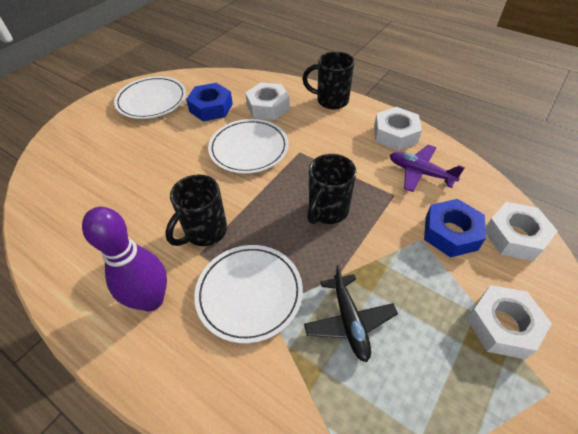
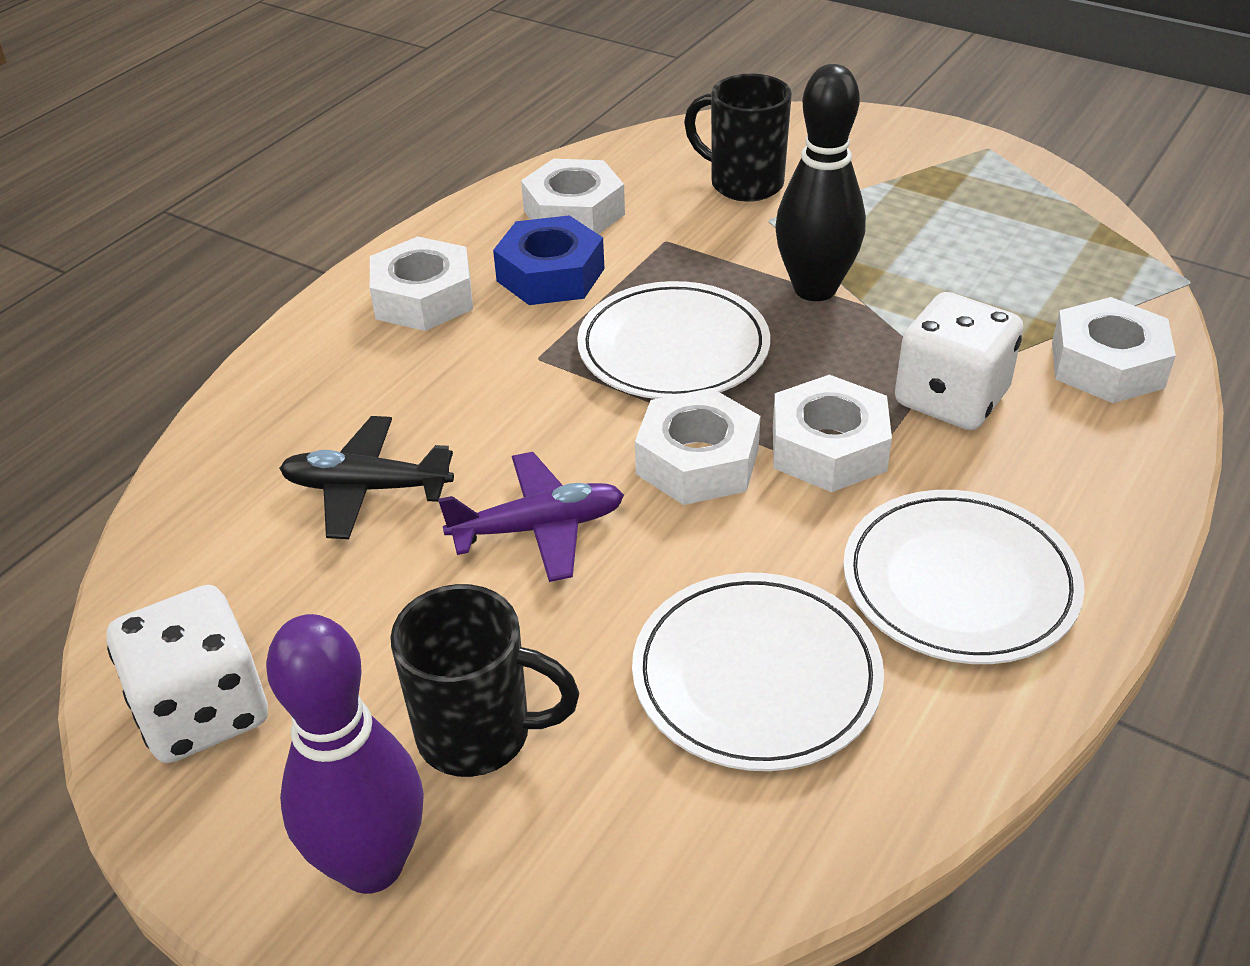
black bowling pin: none = 0 -> [775,64,866,301] = 1
black mug: [165,174,227,246] [302,51,354,110] [307,154,357,224] = 3 -> [390,584,579,777] [684,74,792,202] = 2
blue nut: [186,83,233,121] [424,199,486,257] = 2 -> [493,215,604,305] = 1
white dice: none = 0 -> [107,585,268,763] [895,292,1023,430] = 2
white nut: [245,82,290,120] [374,107,422,151] [467,285,552,359] [485,202,558,261] = 4 -> [370,236,473,331] [521,159,625,234] [635,388,760,505] [773,375,892,492] [1052,297,1176,403] = 5

